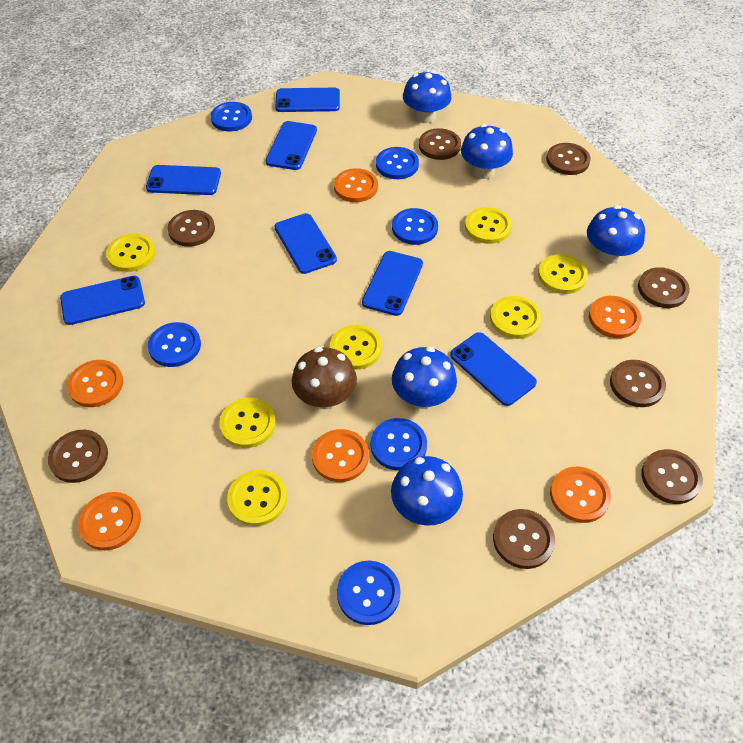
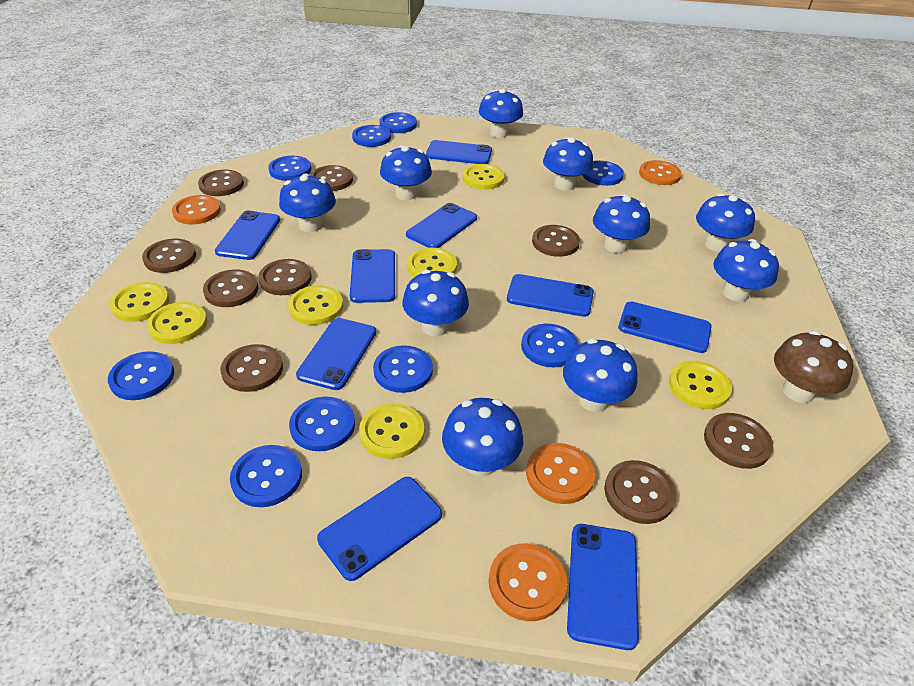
blue button: [148,322,201,367] [210,102,252,131] [337,561,400,625] [371,418,427,470] [376,147,419,179] [392,208,438,245] = 6 -> [108,351,174,400] [230,445,302,507] [268,156,311,181] [289,397,355,451] [352,125,391,147] [373,345,433,393] [380,112,417,133] [521,324,579,367] [582,161,624,186] = 9
blue mushroom: [391,456,463,526] [392,347,457,409] [403,71,451,123] [461,124,513,179] [587,205,645,264] = 5 -> [279,174,336,232] [380,145,432,200] [403,270,469,336] [442,398,523,477] [479,88,523,138] [543,137,593,190] [563,339,638,412] [593,194,650,253] [696,193,755,252] [713,239,779,302] = 10
blue phone: [60,276,145,325] [146,165,221,195] [266,121,317,170] [274,213,337,274] [275,88,340,112] [362,251,423,316] [450,332,537,406] = 7 -> [215,211,280,260] [296,318,376,390] [317,477,442,581] [350,249,395,303] [406,203,477,248] [426,140,492,164] [507,274,594,317] [567,524,639,650] [618,302,712,353] = 9
brown button: [48,430,108,483] [167,210,215,247] [419,128,461,160] [493,509,555,569] [546,143,591,175] [610,360,666,407] [638,267,690,308] [642,449,703,504] = 8 -> [142,239,196,273] [198,170,244,196] [203,269,258,307] [220,344,283,392] [258,259,312,295] [310,165,353,191] [532,225,580,257] [604,460,676,524] [704,413,773,469] = 9
orange button: [67,360,123,407] [78,492,141,551] [312,429,369,482] [334,168,378,202] [550,467,611,523] [589,296,641,338] = 6 -> [172,195,221,225] [489,543,567,621] [526,443,595,504] [639,160,682,185] = 4

